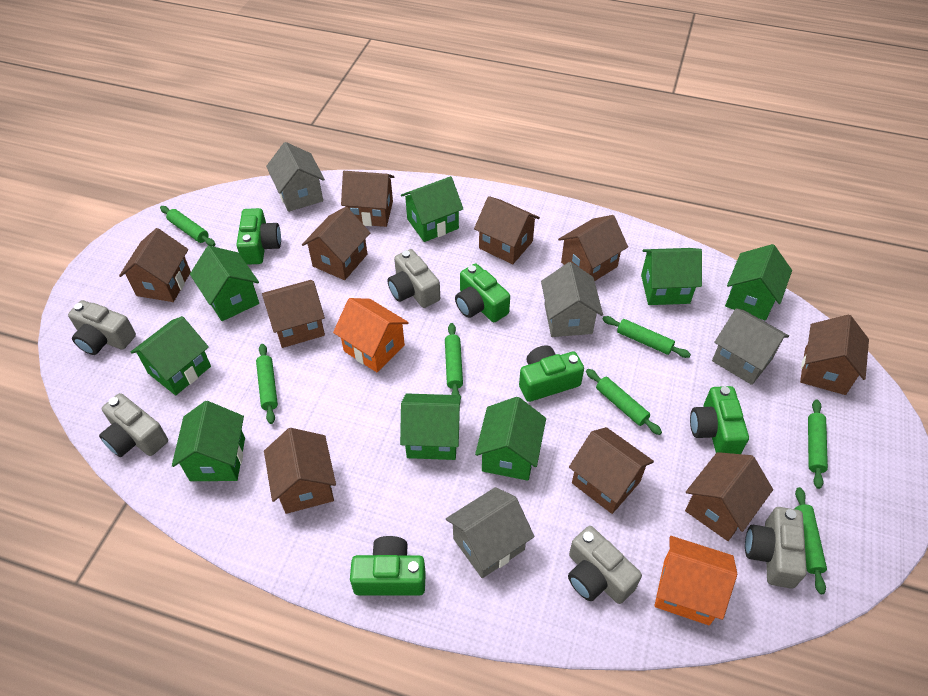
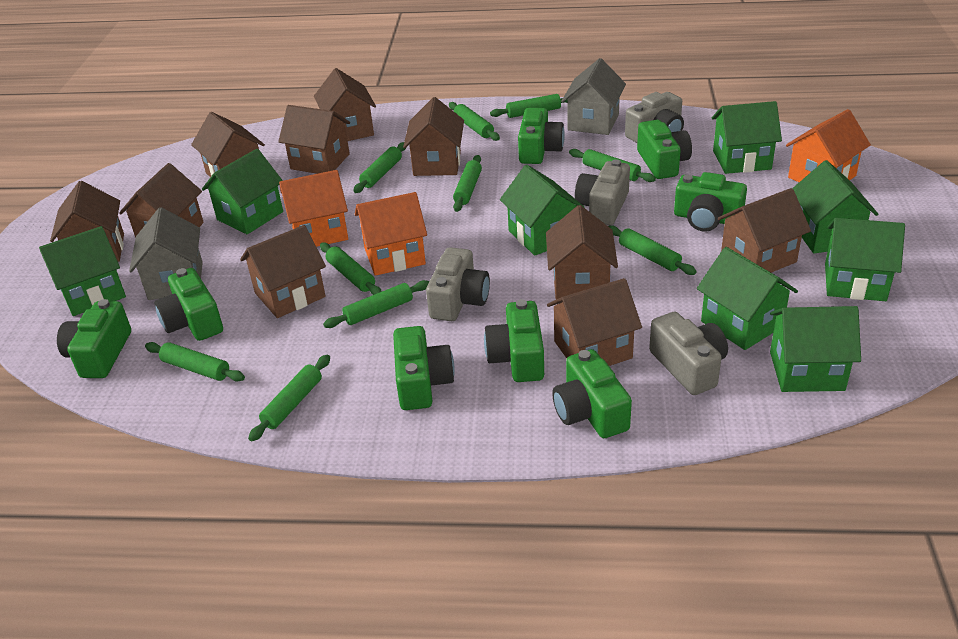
green camera: [236,208,281,265] [350,536,426,596] [455,264,510,322] [519,345,584,402] [690,386,749,454] = 5 -> [57,299,131,378] [154,268,223,341] [393,326,455,410] [484,299,544,382] [518,108,565,164] [552,349,632,438] [637,120,692,179] [674,172,747,232] = 8
green rolling pin: [160,206,215,246] [256,344,278,424] [445,323,463,395] [586,369,662,435] [602,316,691,358] [795,487,827,594] [808,399,828,489] = 7 -> [145,342,245,381] [248,355,330,442] [320,242,382,295] [323,280,429,328] [353,142,406,193] [449,102,500,141] [453,155,482,212] [490,94,568,118] [569,149,656,182] [608,225,696,275] = 10
grey camera: [68,300,136,355] [99,393,168,457] [387,249,440,308] [568,526,642,604] [745,507,807,589] = 5 -> [426,247,490,321] [575,160,630,225] [625,92,684,143] [649,312,728,395] = 4
grey house: [266,142,325,212] [446,487,535,578] [541,262,603,337] [712,308,789,385] = 4 -> [129,207,203,300] [561,58,626,135] = 2
orange house: [333,298,409,372] [654,536,737,625] = 2 -> [279,170,348,247] [355,192,427,276] [786,109,871,182] = 3

